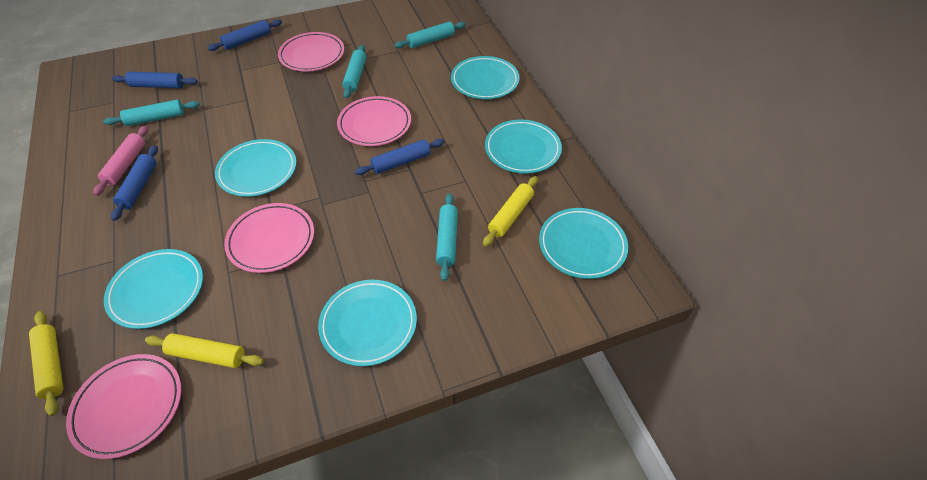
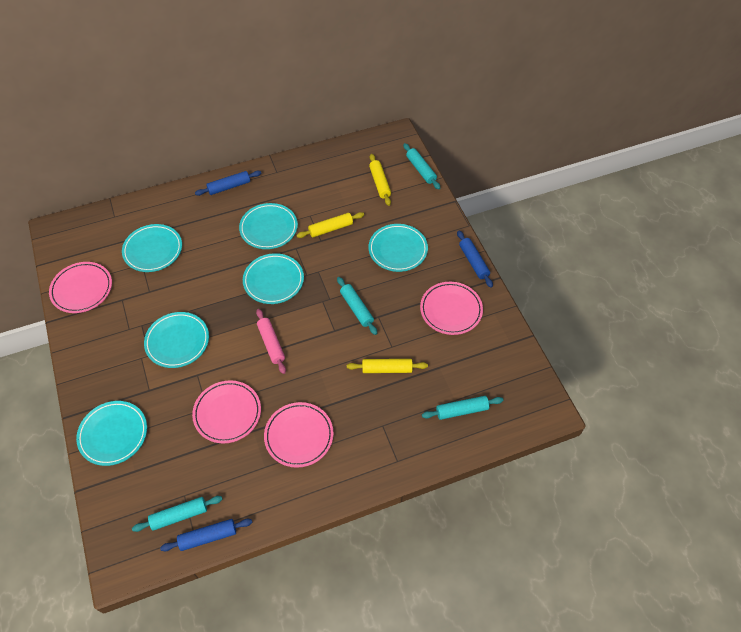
blue rolling pin: [111,145,158,221] [112,72,198,88] [208,19,282,51] [355,139,445,175] = 4 -> [160,519,252,551] [195,171,262,196] [457,230,493,288] = 3

